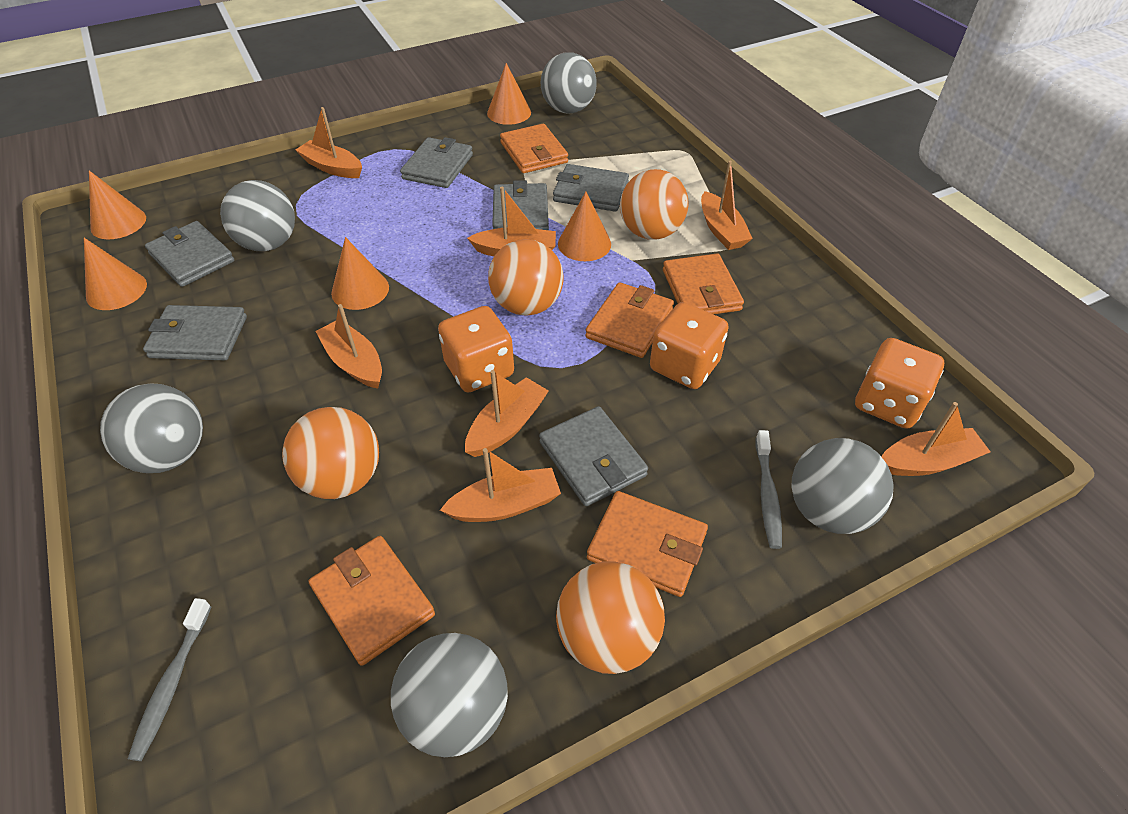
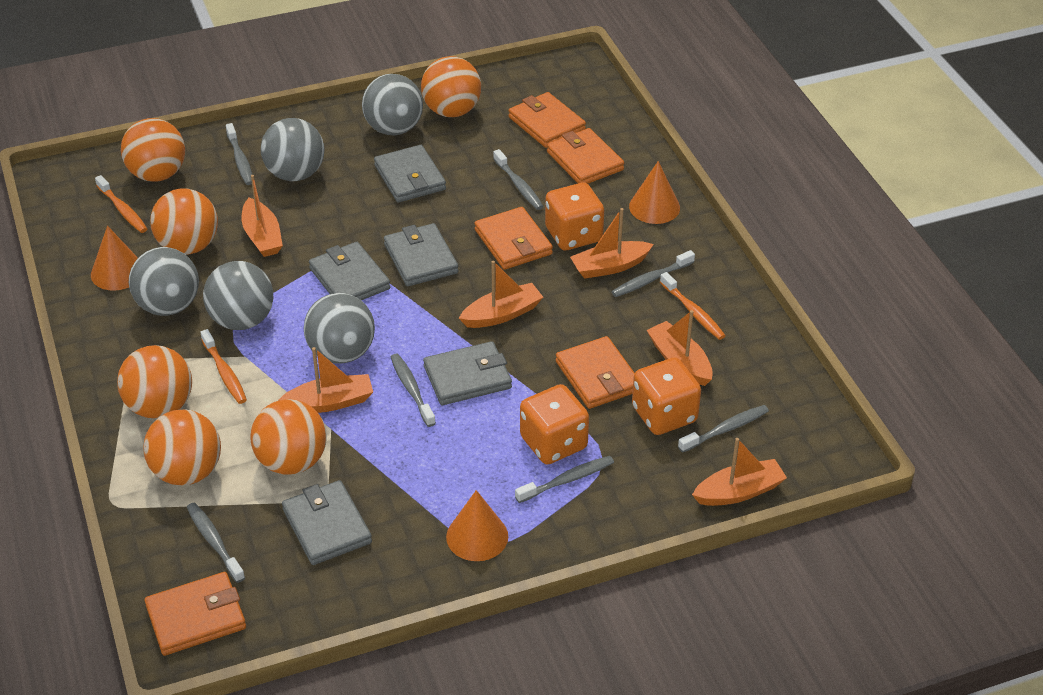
grey toothbrush: [128,598,212,761] [756,430,782,549] = 2 -> [187,502,245,583] [226,123,252,185] [391,354,436,427] [493,149,544,210] [515,456,614,503] [611,250,695,297] [678,405,769,453] = 7
grey wallet: [143,305,247,360] [145,221,234,287] [400,137,473,188] [492,180,549,230] [539,406,648,506] [553,164,629,212] = 6 -> [282,480,372,565] [309,242,390,300] [374,145,446,203] [384,223,459,286] [423,341,512,405] = 5
orange ball: [282,407,379,499] [488,239,564,315] [556,561,665,674] [620,169,688,240] = 4 -> [117,345,192,418] [121,118,185,182] [144,409,221,485] [150,188,218,255] [250,399,327,475] [421,56,481,117] = 6
orange boat: [296,107,362,178] [315,304,382,389] [440,448,561,522] [465,370,549,457] [467,187,556,256] [701,161,753,250] [882,402,990,476] = 7 -> [242,175,283,257] [279,347,373,413] [459,261,543,328] [570,208,654,279] [647,310,713,386] [692,438,787,506] = 6
orange cone: [84,238,147,310] [89,171,146,239] [331,237,389,310] [487,63,531,125] [558,192,611,261] = 5 -> [91,226,138,291] [446,490,508,561] [629,161,680,224] = 3
orange toothbrush: none = 0 -> [95,175,147,233] [200,329,247,404] [660,272,726,340] = 3

